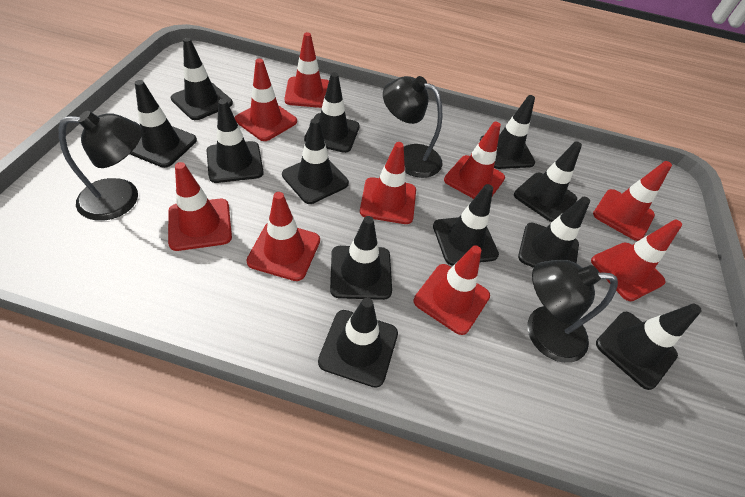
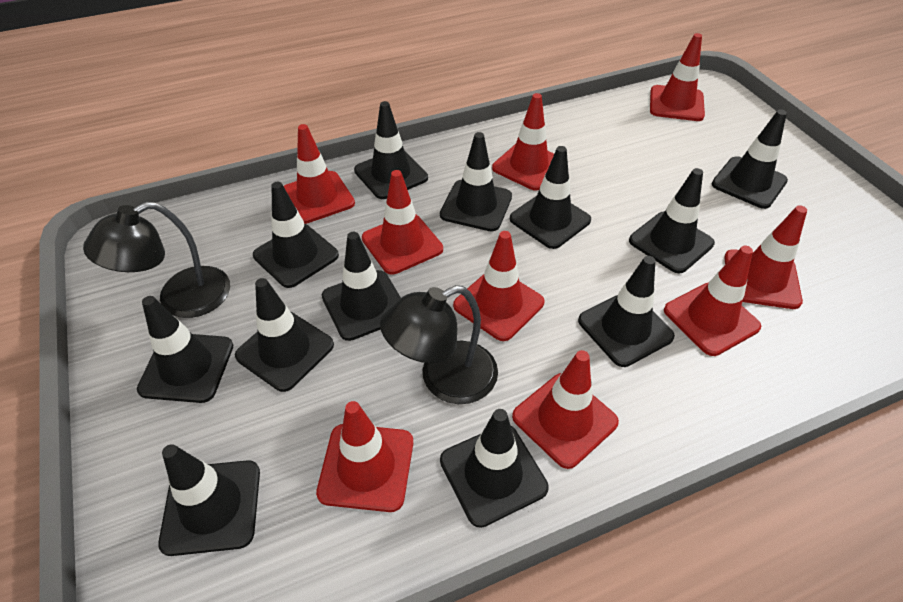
black lamp: [59,111,142,221] [383,76,443,178] [528,260,618,363] = 3 -> [83,202,230,318] [380,285,498,404] = 2

